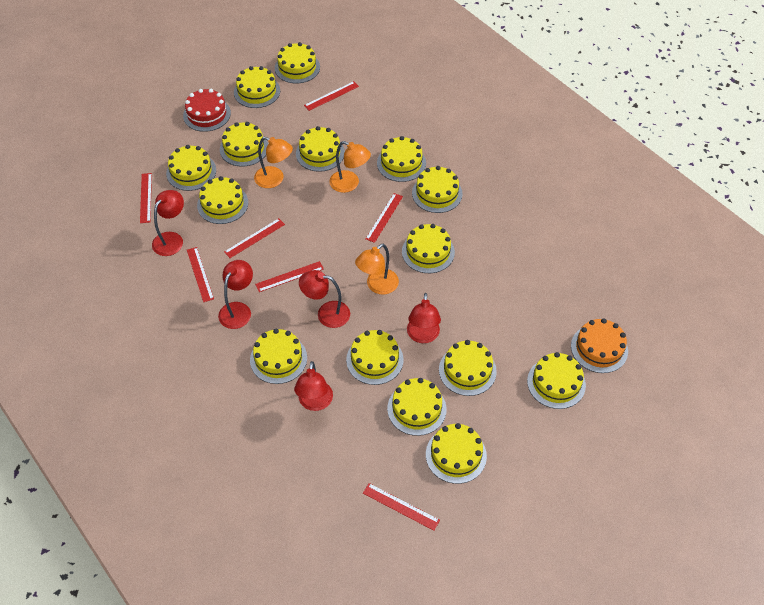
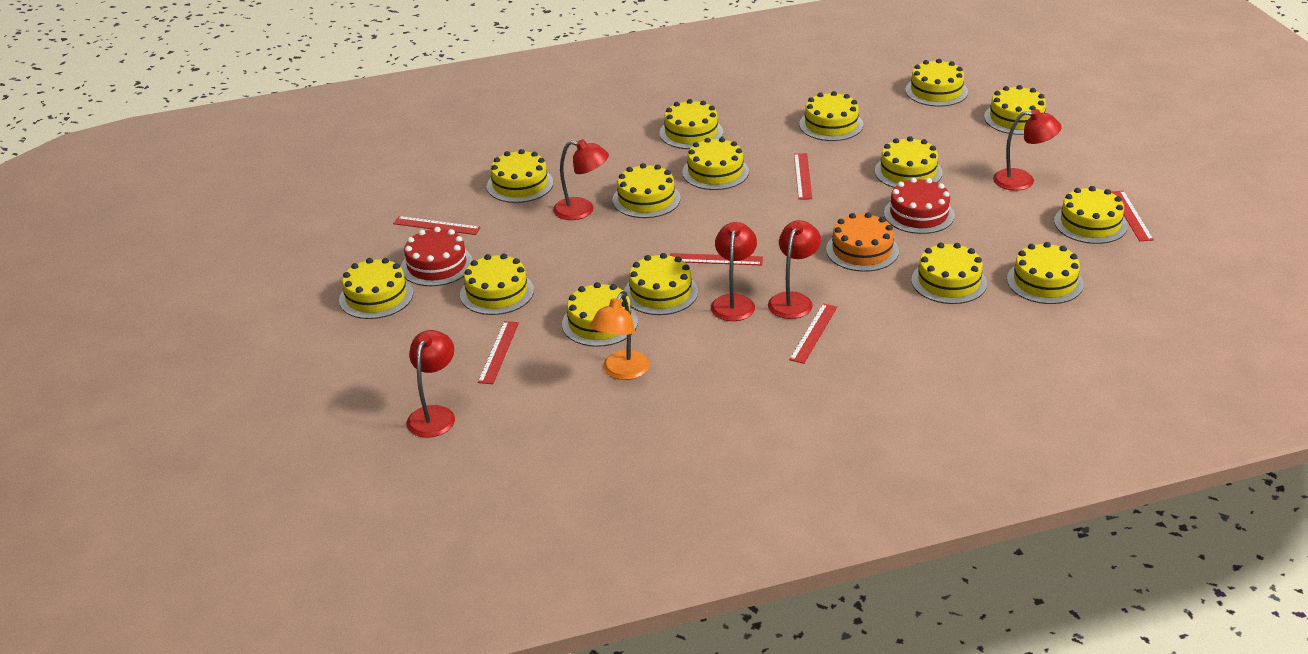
orange lamp: [254,137,293,188] [329,141,371,193] [355,244,399,295] = 3 -> [590,293,650,380] = 1
red cake: [183,89,231,132] = 1 -> [401,227,473,286] [884,177,955,234] = 2
red ruler: [140,173,152,223] [187,247,214,302] [224,218,285,258] [255,261,324,292] [304,81,359,111] [363,483,440,531] [366,193,403,243] = 7 -> [393,216,481,235] [478,321,519,384] [670,253,763,265] [789,303,837,364] [794,153,812,200] [1111,191,1154,241] = 6

